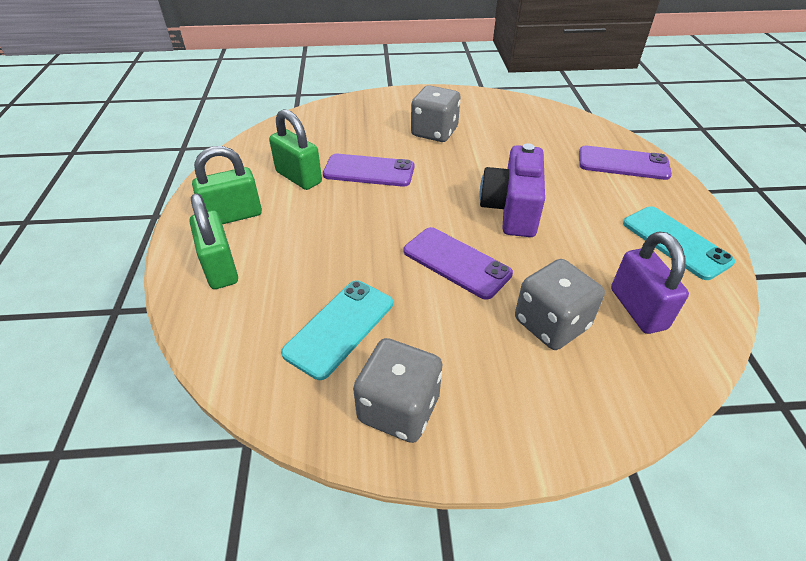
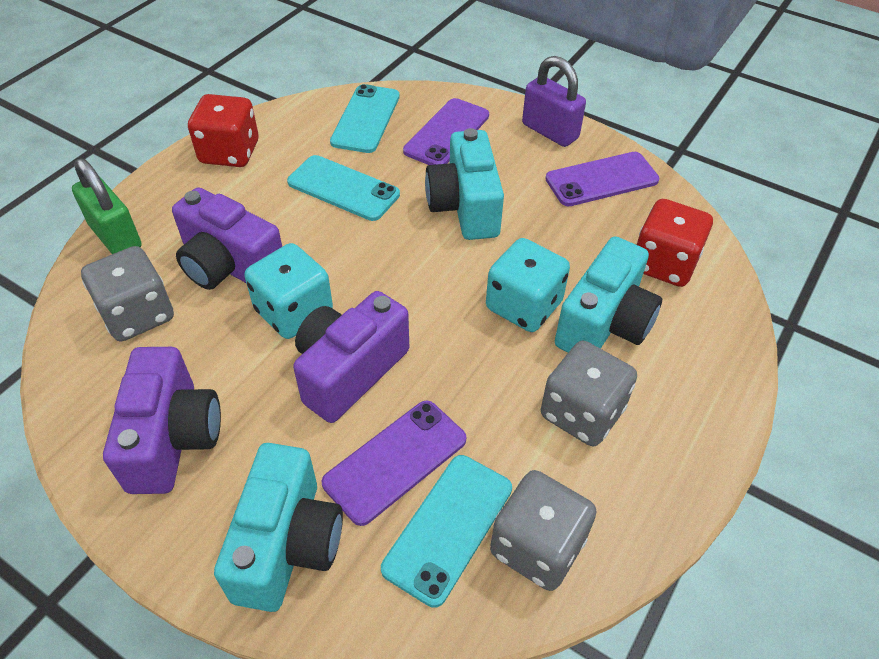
green padlock: [190,194,238,289] [192,146,262,224] [269,109,322,190] = 3 -> [72,159,142,254] = 1
purple camera: [480,143,545,237] = 1 -> [103,347,221,494] [172,188,282,290] [293,291,409,423] = 3
red dice: none = 0 -> [188,94,259,167] [637,199,713,287] = 2
turquoise camera: none = 0 -> [214,443,343,612] [425,128,504,240] [555,236,662,352] = 3
turquoise dice: none = 0 -> [244,243,333,339] [486,238,570,332] = 2
turquoise phone: [281,281,393,380] [623,206,735,280] = 2 -> [287,155,400,221] [330,84,400,153] [381,455,512,608] = 3

